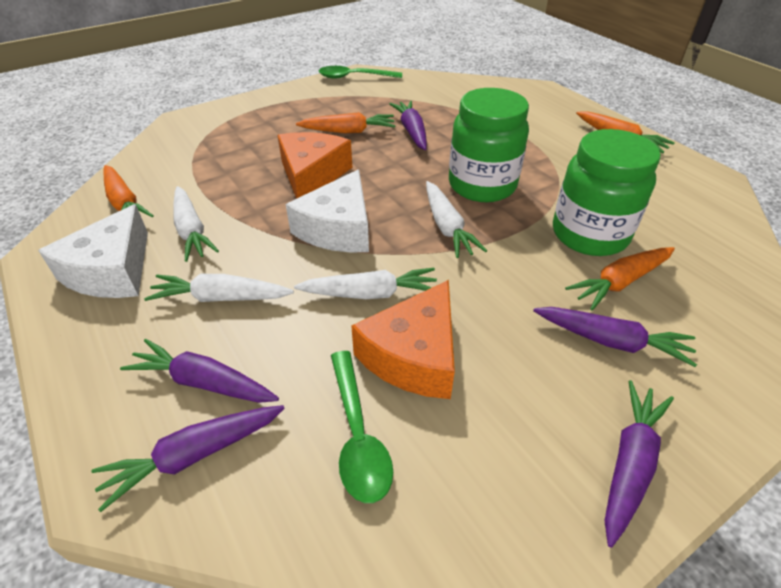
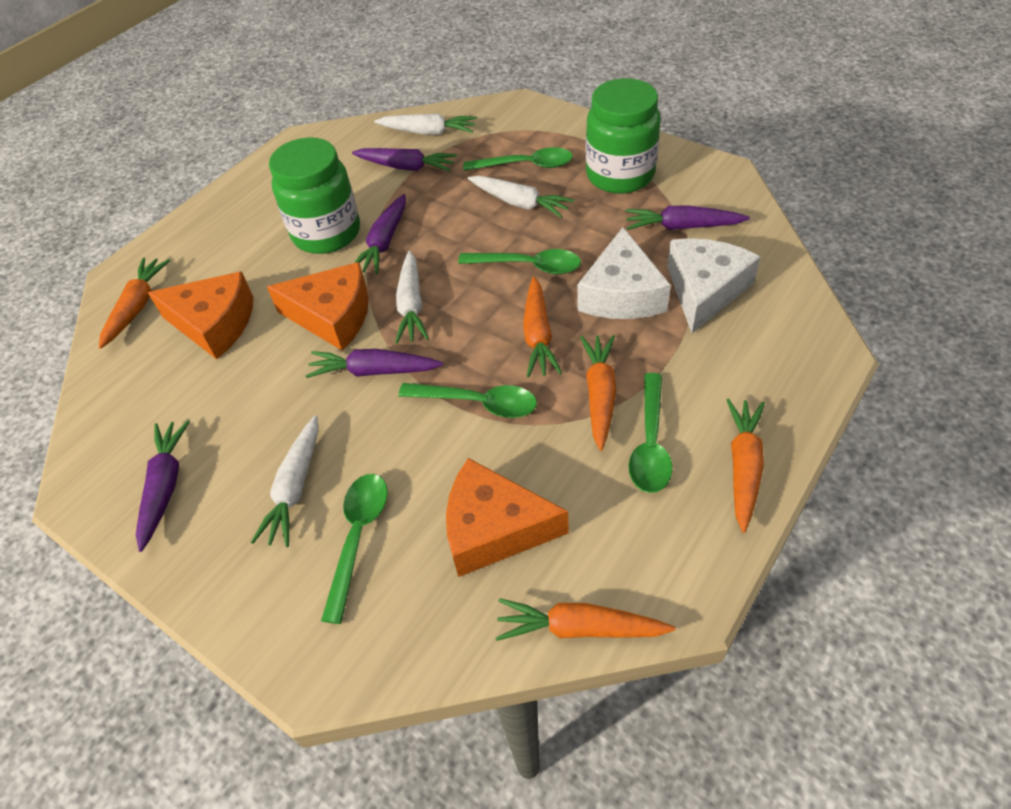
green spoon: [319,66,402,79] [331,351,393,503] = 2 -> [321,474,388,624] [398,383,537,418] [458,249,581,274] [463,147,573,171] [629,373,673,493] = 5
orange carrot: [103,165,154,218] [296,112,395,133] [565,247,675,310] [576,111,675,153] = 4 -> [99,258,170,349] [496,598,675,641] [523,277,562,378] [580,335,616,451] [726,398,765,533] = 5
orange cheese: [277,132,353,199] [351,280,455,399] = 2 -> [148,271,253,359] [267,262,369,351] [446,458,568,577] = 3

